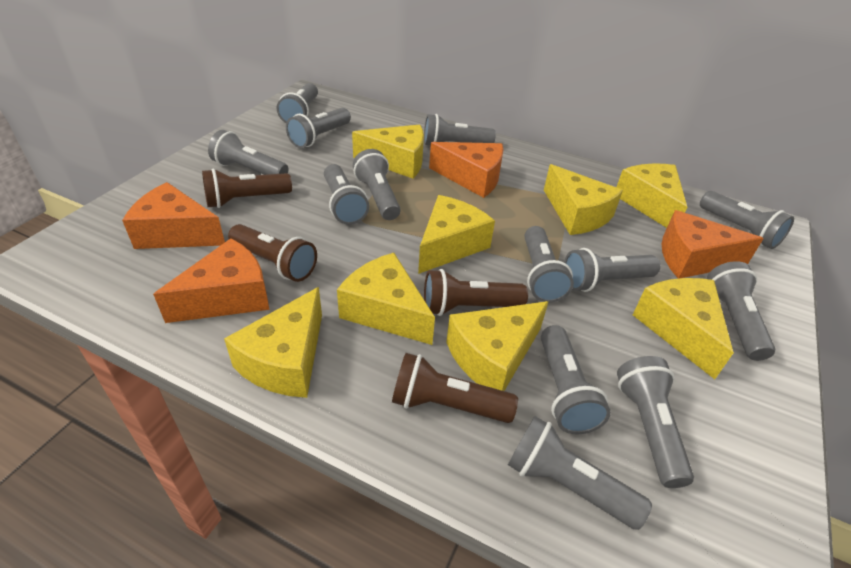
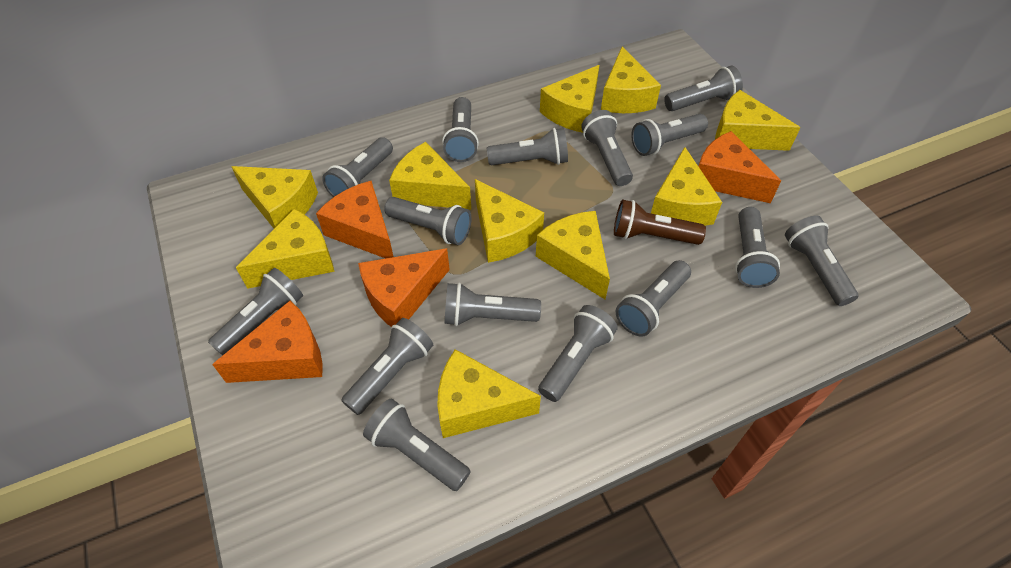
brown flashlight: [202,169,292,208] [228,224,317,282] [392,353,518,423] [424,269,528,316] = 4 -> [614,199,706,245] = 1
grey flashlight: [208,130,288,175] [277,83,318,123] [286,108,351,148] [324,164,369,225] [353,149,401,220] [424,114,496,146] [508,416,652,530] [524,226,574,303] [541,325,611,434] [564,248,660,292] [617,356,694,488] [700,191,794,249] [707,261,775,361] = 13 -> [208,268,303,356] [322,137,393,197] [341,318,433,415] [363,399,471,491] [384,197,471,245] [442,97,479,162] [444,282,541,326] [487,128,568,165] [538,305,618,402] [581,110,633,186] [616,260,691,337] [631,114,708,156] [664,66,743,111] [735,207,780,288] [785,216,858,306] = 15
yellow cheese: [224,287,322,398] [337,253,435,345] [352,124,424,178] [418,195,495,274] [446,301,549,391] [544,164,623,235] [616,164,687,228] [633,278,734,379] = 8 -> [231,166,318,228] [236,209,335,289] [389,142,471,210] [437,349,541,438] [475,179,544,263] [536,211,610,299] [540,65,599,133] [601,47,661,113] [651,147,722,226] [715,90,800,151] = 10

